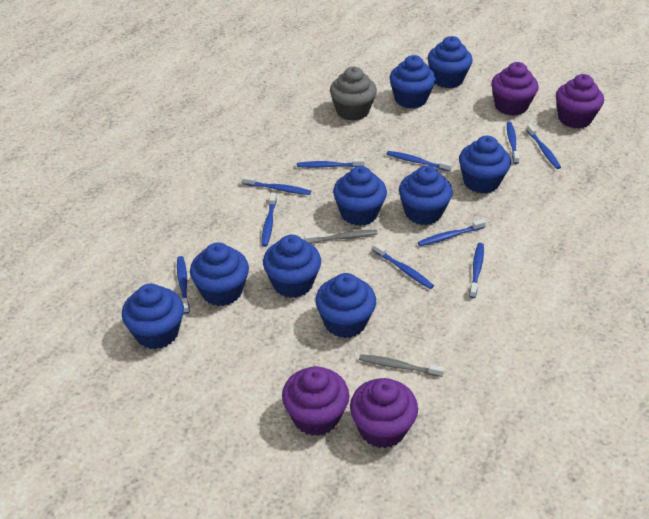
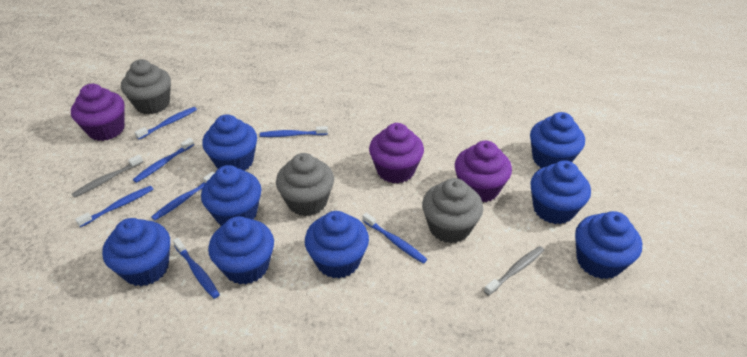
blue cupcake: [122,284,184,349] [190,242,249,306] [263,235,321,298] [315,273,376,338] [333,166,387,226] [389,55,436,108] [399,165,453,225] [428,36,473,88] [459,136,511,194] = 9 -> [102,218,170,286] [201,165,261,226] [202,114,257,171] [208,216,274,285] [305,211,369,279] [530,112,585,168] [530,160,591,224] [575,211,642,279] = 8
blue toothbrush: [177,256,190,314] [243,176,311,195] [262,193,277,247] [297,158,365,168] [373,243,434,289] [386,151,452,172] [418,219,486,246] [469,243,484,298] [507,122,520,164] [527,124,561,169] = 10 -> [75,186,154,227] [133,138,194,183] [134,107,197,140] [151,172,215,221] [173,238,220,299] [260,126,328,137] [362,213,427,264] = 7
grey cupcake: [330,67,377,121] = 1 -> [121,59,171,115] [276,153,334,216] [422,178,483,243] = 3
purple cupcake: [282,366,349,436] [350,378,418,448] [491,62,539,116] [556,74,604,129] = 4 -> [71,84,125,141] [369,123,424,183] [455,140,512,203] = 3

